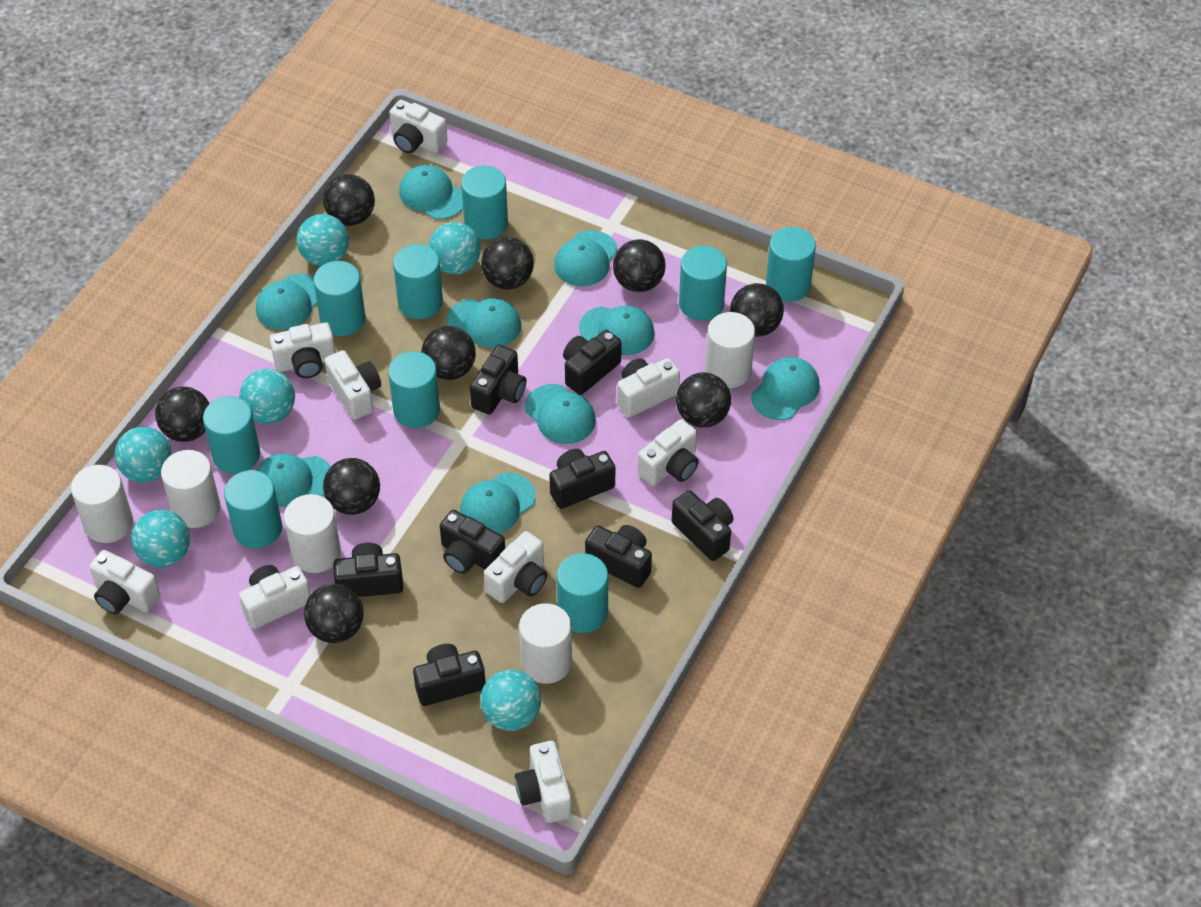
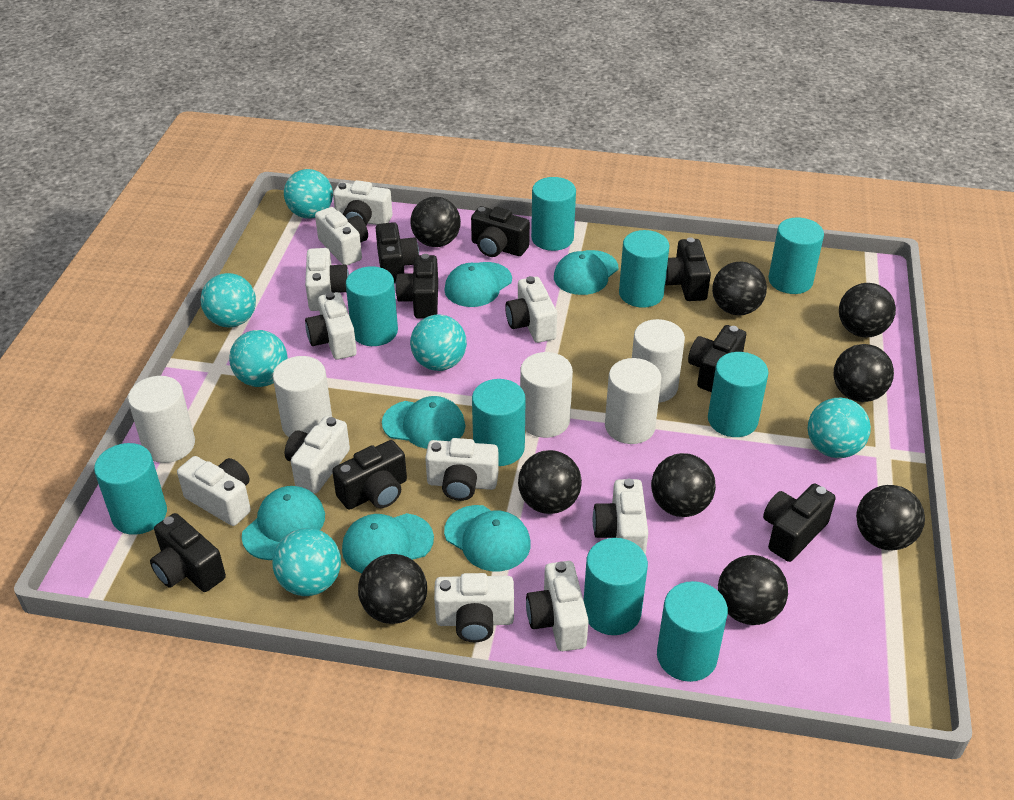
turquoise cap: [256,274,317,330] [256,453,331,507] [399,165,463,220] [447,298,521,348] [460,473,536,534] [525,384,596,444] [554,230,618,286] [579,305,655,355] [751,357,820,420] = 9 -> [242,486,325,560] [342,513,434,573] [382,396,465,449] [444,262,512,307] [444,505,531,572] [554,250,618,295] = 6
white camera: [89,550,160,614] [239,565,311,629] [270,322,336,378] [324,350,381,420] [389,100,448,153] [484,531,547,603] [515,741,572,823] [617,358,680,417] [638,419,699,486] = 9 -> [177,456,251,526] [285,416,350,494] [305,248,349,311] [305,292,357,360] [315,207,368,265] [333,180,393,225] [425,438,499,501] [434,573,514,642] [505,276,557,343] [526,561,589,651] [593,479,648,555] = 11

